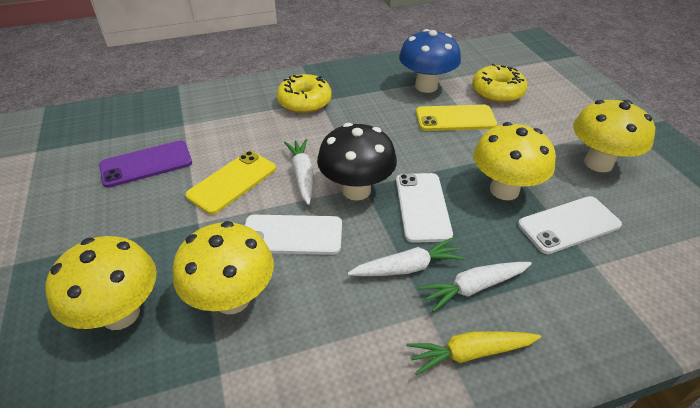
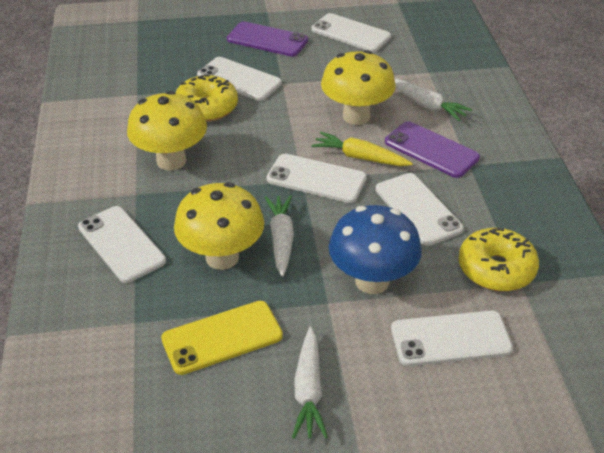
black mushroom: [317,123,397,201] = 1 -> none = 0
purple phone: [99,141,192,188] = 1 -> [227,21,308,57] [385,121,480,178] = 2
white phone: [245,215,342,255] [396,173,453,243] [518,196,622,254] = 3 -> [78,206,166,283] [197,57,282,101] [266,154,367,203] [311,13,391,52] [376,173,464,246] [391,311,513,366] = 6
yellow mushroom: [45,236,157,330] [173,221,274,314] [473,122,556,200] [573,100,655,172] = 4 -> [127,91,207,171] [174,182,264,270] [321,50,396,125] = 3
yellow phone: [185,151,276,215] [416,105,497,131] = 2 -> [161,301,283,375] = 1

